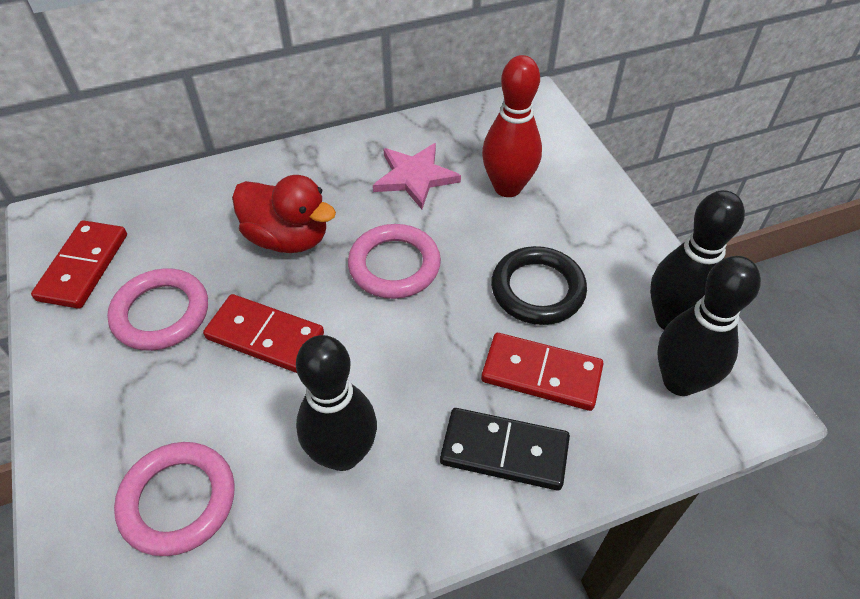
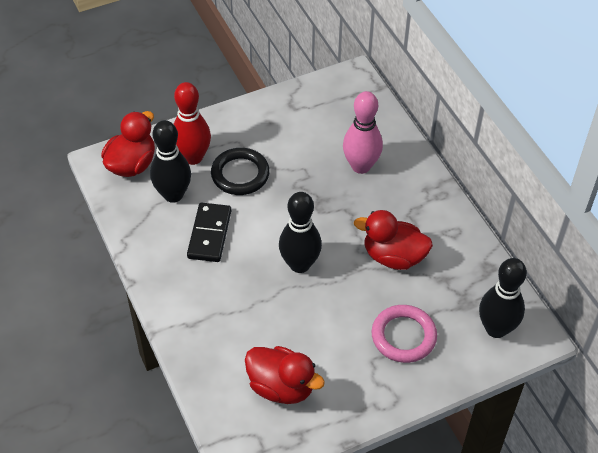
pink bowling pin: none = 0 -> [343,91,383,174] = 1
pink ring: [107,268,208,351] [114,442,235,556] [348,224,441,299] = 3 -> [372,305,437,363] = 1
pink star: [373,143,461,209] = 1 -> none = 0
red domino: [31,220,127,309] [203,294,324,373] [481,333,604,411] = 3 -> none = 0
red duck: [232,175,336,253] = 1 -> [101,111,155,177] [245,346,325,404] [354,210,433,270] = 3

